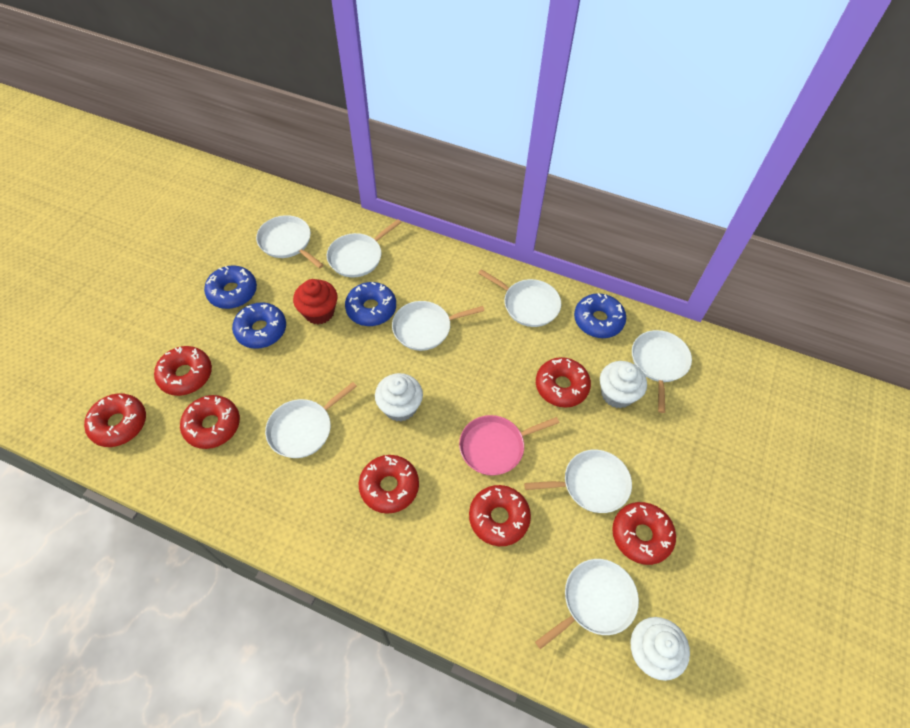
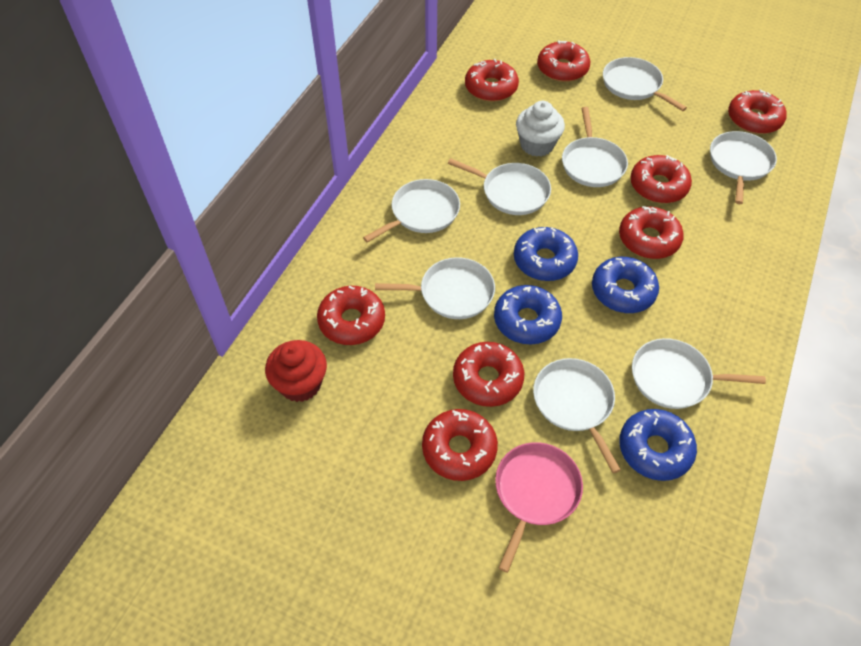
red donut: [84,393,146,447] [154,346,212,396] [180,395,240,449] [359,455,419,514] [469,485,531,546] [536,357,591,408] [612,502,676,565] = 7 -> [317,286,385,345] [422,409,498,481] [453,342,524,407] [465,59,519,102] [537,40,590,82] [619,206,684,259] [630,155,692,203] [728,89,786,134] = 8
white cupcake: [375,373,423,422] [600,361,647,408] [631,617,690,681] = 3 -> [516,101,565,157] = 1

